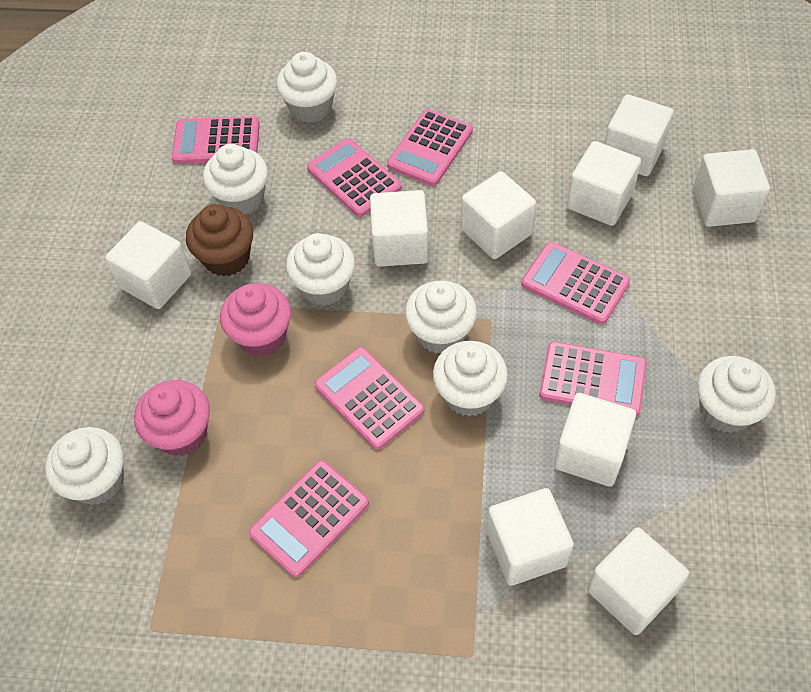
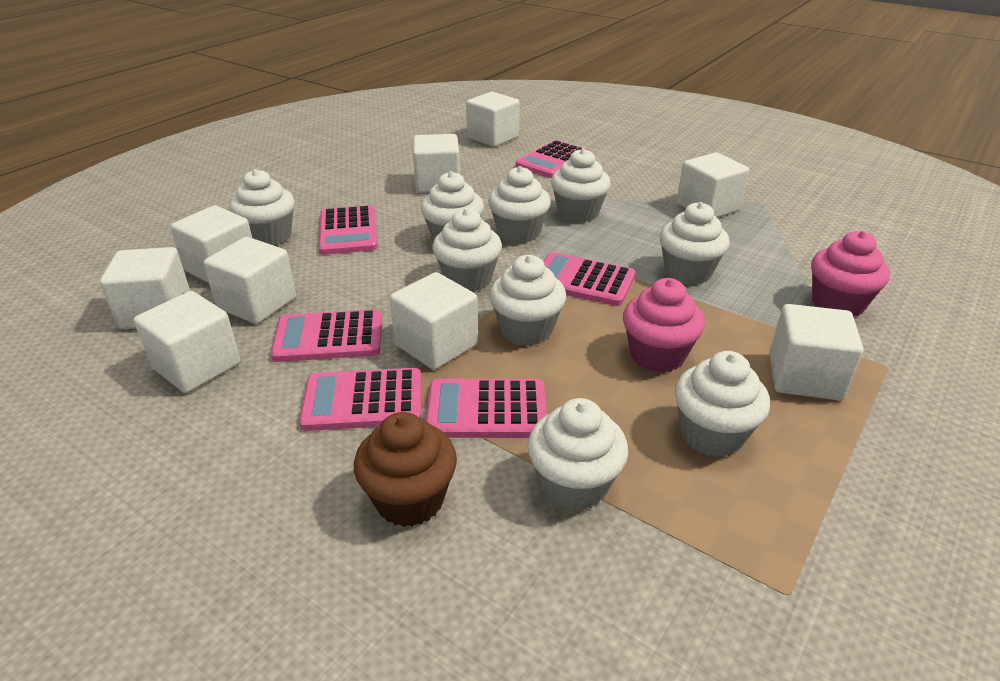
pink calculator: [172,116,260,164] [249,460,369,578] [307,138,402,217] [315,347,424,450] [387,109,473,186] [521,242,630,325] [539,342,647,416] = 7 -> [271,309,382,362] [299,368,421,431] [319,205,377,255] [426,379,546,438] [516,140,589,178] [543,252,635,306] = 6
white cupcake: [45,427,124,505] [203,144,268,215] [276,52,337,123] [286,233,355,306] [405,281,477,354] [433,341,508,417] [697,356,776,433] = 7 -> [229,169,295,245] [421,171,484,241] [432,208,502,292] [488,166,551,243] [489,255,566,346] [528,398,628,511] [551,148,611,223] [660,202,730,285] [675,351,770,457] = 9

